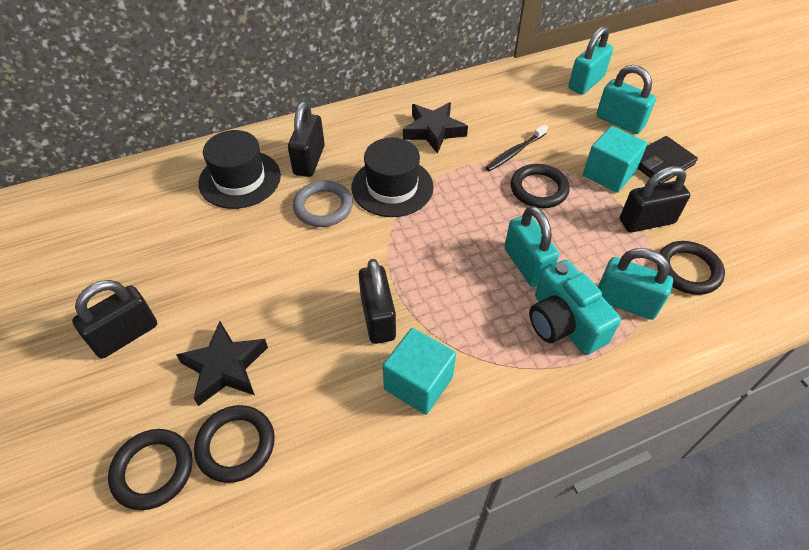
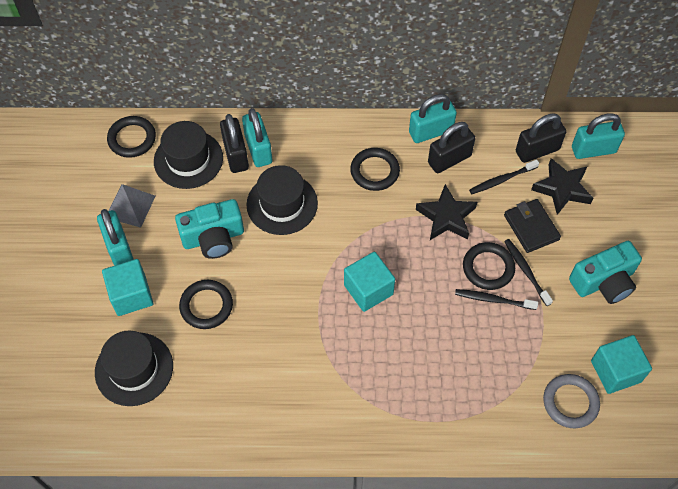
black hat: [198,130,281,209] [352,137,434,217] = 2 -> [95,330,173,406] [154,121,223,189] [246,165,318,235] = 3
black padlock: [72,280,157,359] [288,101,325,177] [359,259,396,344] [620,166,690,233] = 4 -> [220,114,249,173] [428,122,475,173] [516,113,566,163] = 3
black toothbrush: [485,125,548,171] = 1 -> [455,289,538,310] [469,159,539,194] [504,239,553,306] = 3
grey pyramid: none = 0 -> [109,184,156,228] = 1
turquoise camera: [529,260,621,355] = 1 -> [175,199,244,259] [569,241,642,304] = 2
turquoise cube: [383,328,456,415] [583,126,647,193] = 2 -> [102,259,153,316] [344,252,395,312] [591,335,652,394] = 3

